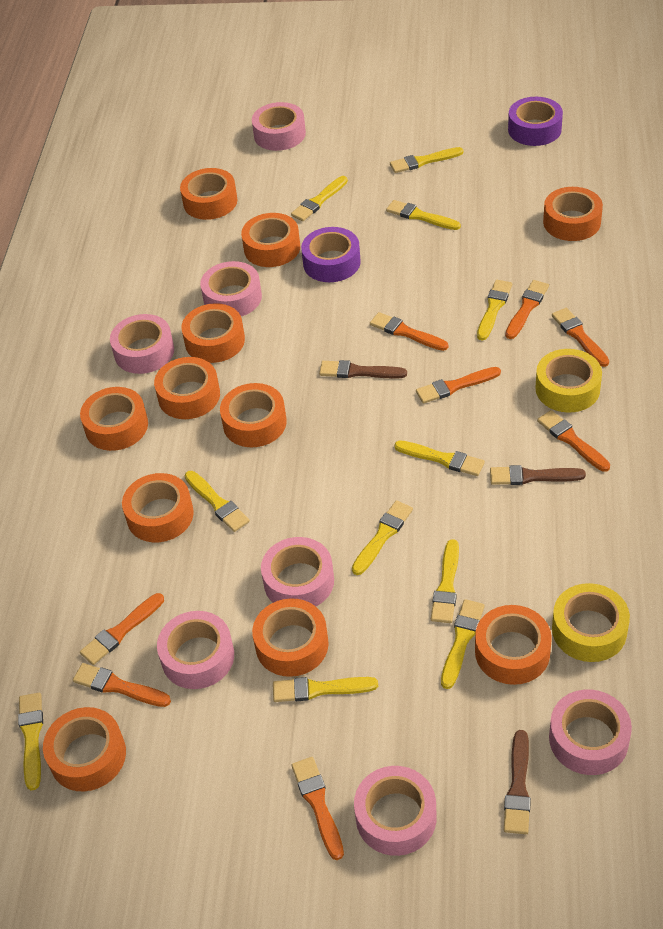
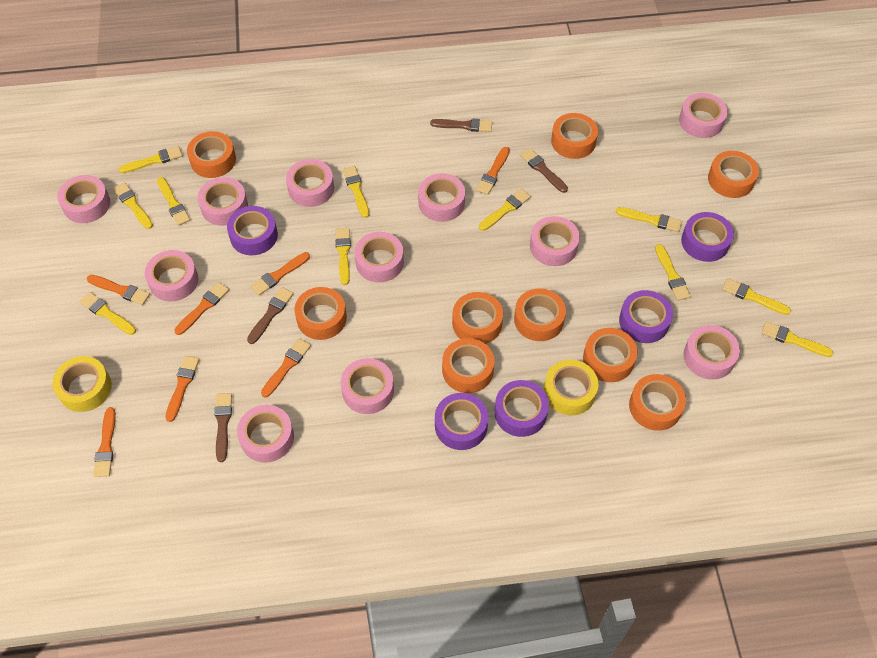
brown brush: [319,360,407,378] [490,465,586,485] [504,730,531,834] = 3 -> [214,393,232,462] [247,287,294,344] [430,119,492,132] [520,148,568,193] = 4
orange brush: [73,663,171,707] [80,593,164,665] [291,757,344,860] [370,312,448,351] [416,367,501,403] [505,280,549,339] [537,410,610,472] [552,308,609,367] = 8 -> [87,275,150,305] [93,407,116,477] [165,356,199,422] [175,282,229,335] [250,252,310,295] [261,338,311,398] [476,147,510,195] = 7
orange tape: [43,707,126,791] [80,387,148,451] [122,473,194,542] [154,357,220,419] [180,168,238,220] [181,303,245,363] [220,383,287,447] [241,213,300,267] [252,598,329,677] [475,605,552,685] [543,187,603,241] = 11 -> [187,131,236,178] [295,287,347,340] [442,338,494,393] [452,292,503,344] [514,288,566,341] [551,113,598,159] [583,328,638,382] [629,374,686,431] [708,151,759,198] = 9
pink tape: [110,314,174,374] [157,611,234,689] [200,261,262,316] [252,102,306,151] [261,537,334,606] [354,766,437,856] [549,689,632,775] = 7 -> [57,175,110,223] [145,250,198,301] [198,177,248,226] [237,405,294,463] [286,159,334,207] [341,358,394,414] [354,232,404,282] [418,173,465,222] [530,216,580,266] [679,93,728,138] [683,325,740,379] = 11
purple tape: [301,227,361,282] [508,97,563,146] = 2 -> [227,206,278,255] [435,393,489,450] [495,380,549,437] [619,290,673,343] [681,212,734,262] = 5

